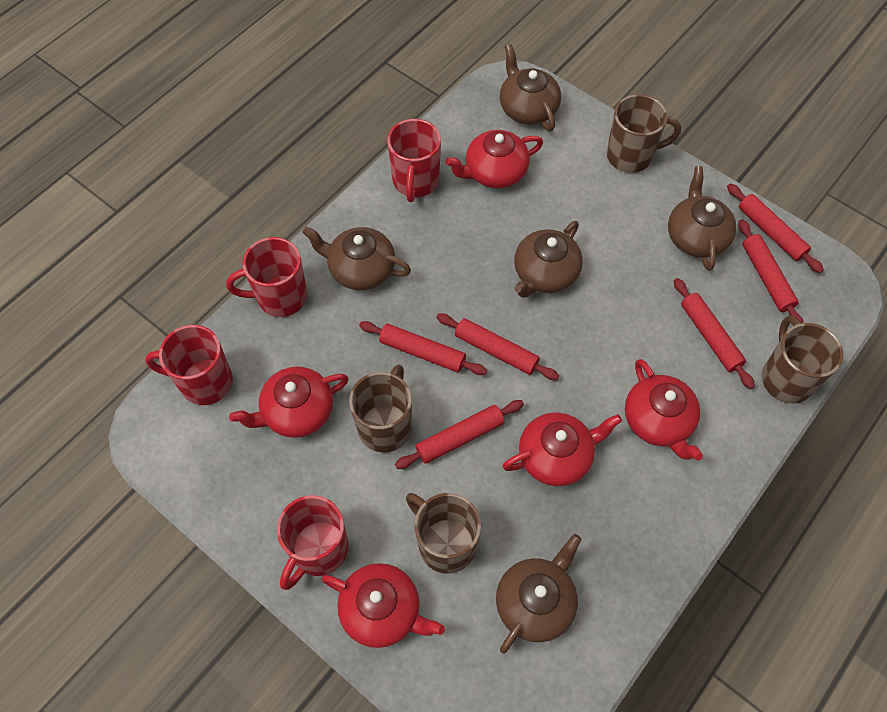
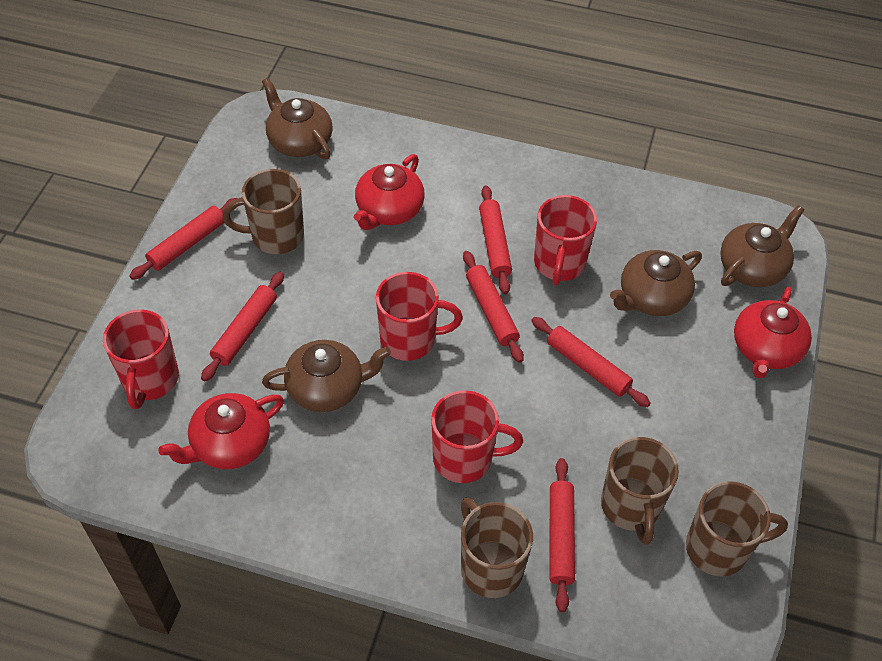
brown teapot: [302,226,411,290] [496,534,581,653] [500,44,561,131] [514,221,583,298] [668,166,737,271] = 5 -> [262,78,333,160] [262,340,391,412] [610,250,702,316] [720,205,804,287] = 4
red teapot: [229,367,349,438] [321,563,445,648] [445,130,543,188] [502,413,622,486] [625,359,703,461] = 5 -> [158,393,284,469] [354,154,425,230] [734,287,812,378] = 3

